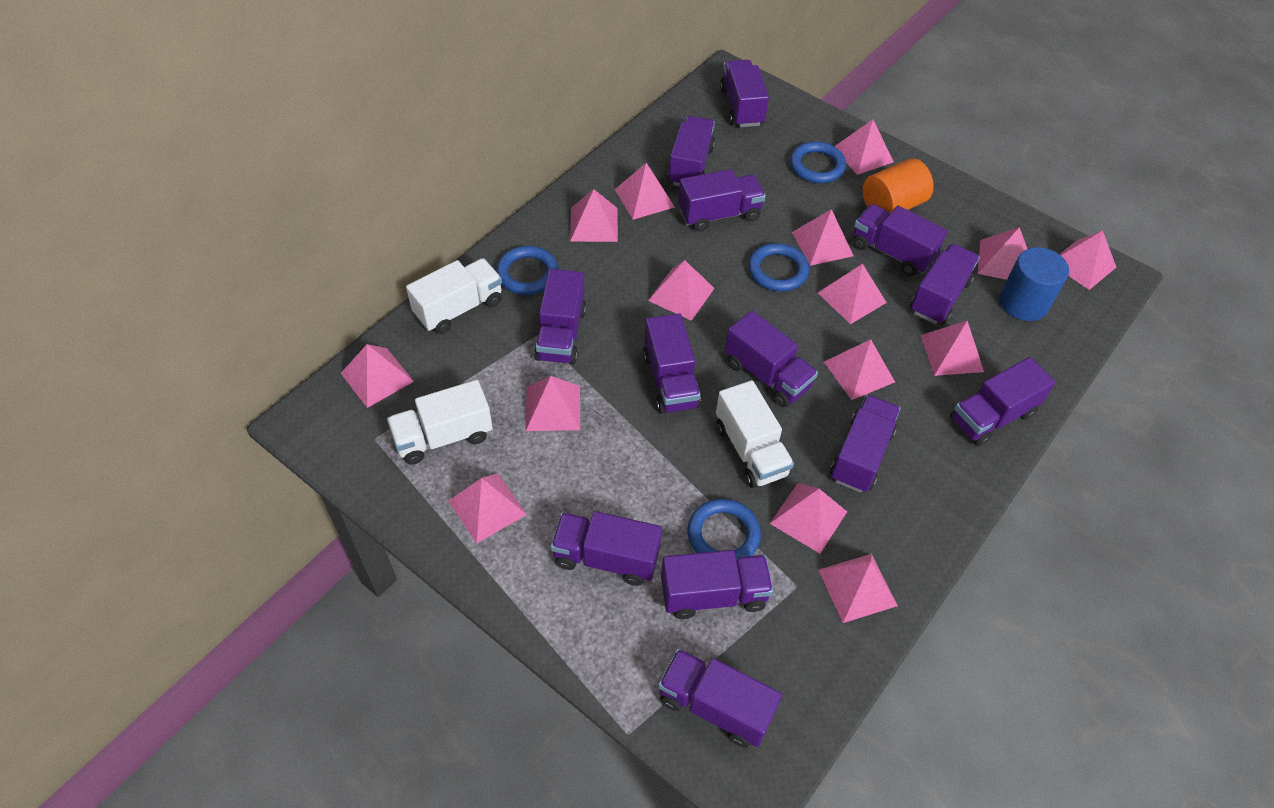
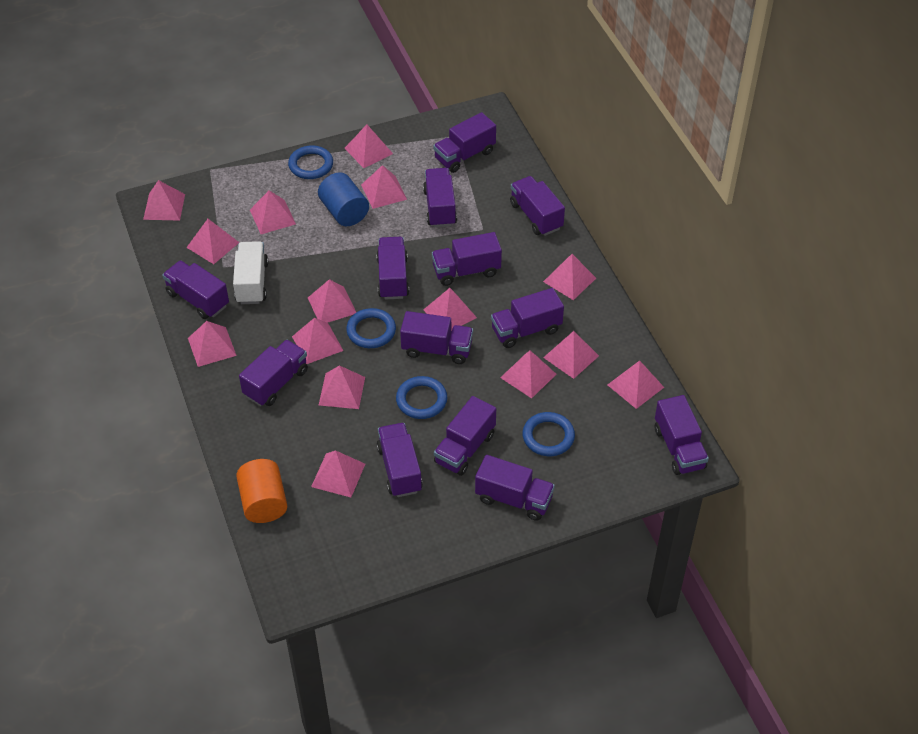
white truck: [387,380,493,464] [406,258,502,334] [716,380,794,488] = 3 -> [233,241,268,304] = 1

